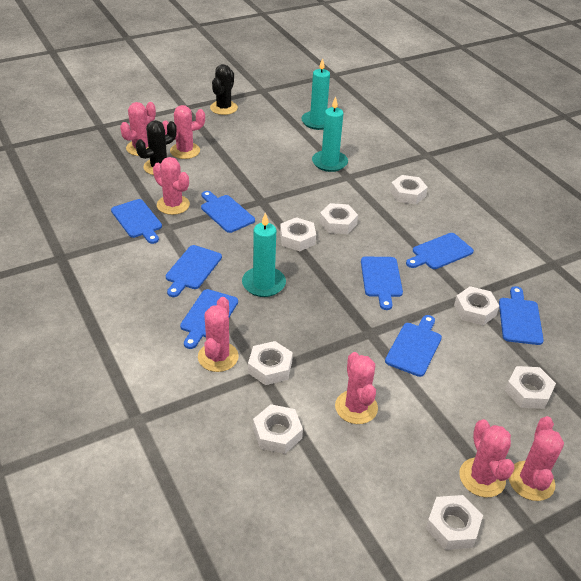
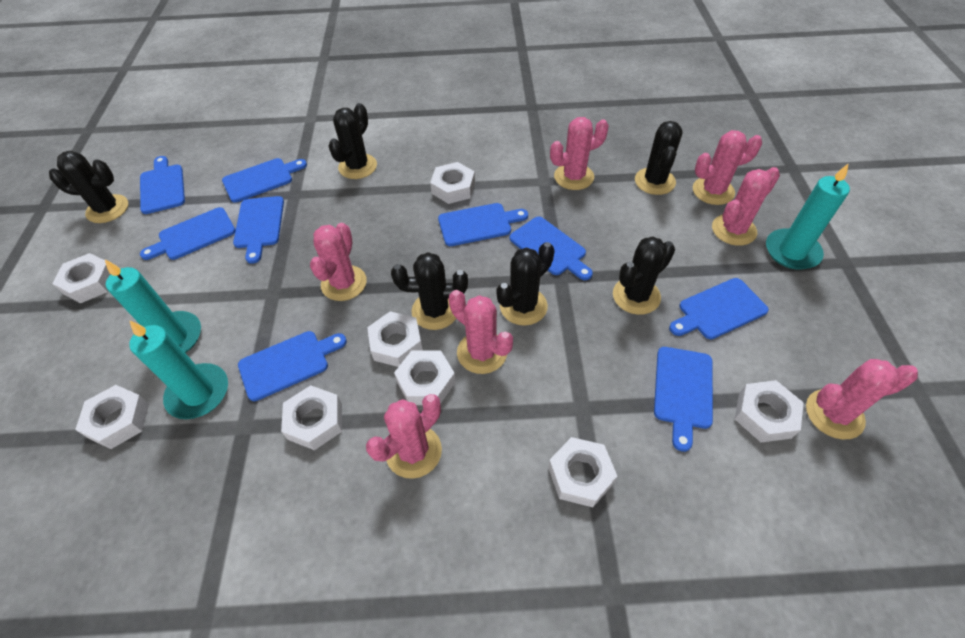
black cactus: [136,120,177,175] [210,64,238,115] = 2 -> [49,151,128,223] [328,103,377,179] [391,252,468,330] [496,242,555,326] [613,236,675,315] [635,121,683,195] = 6
blue cutting board: [111,199,162,244] [166,245,222,297] [180,289,238,349] [201,191,255,233] [361,257,403,310] [385,315,442,377] [406,233,474,269] [499,286,544,345] = 8 -> [140,156,185,214] [140,207,236,260] [222,158,307,203] [233,196,284,264] [238,331,347,401] [438,203,528,246] [510,217,593,280] [654,347,713,452] [669,278,769,339] = 9

